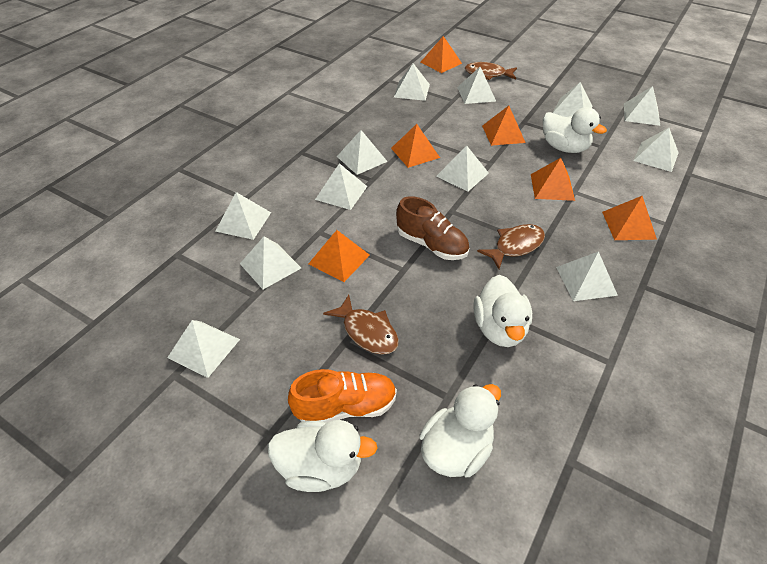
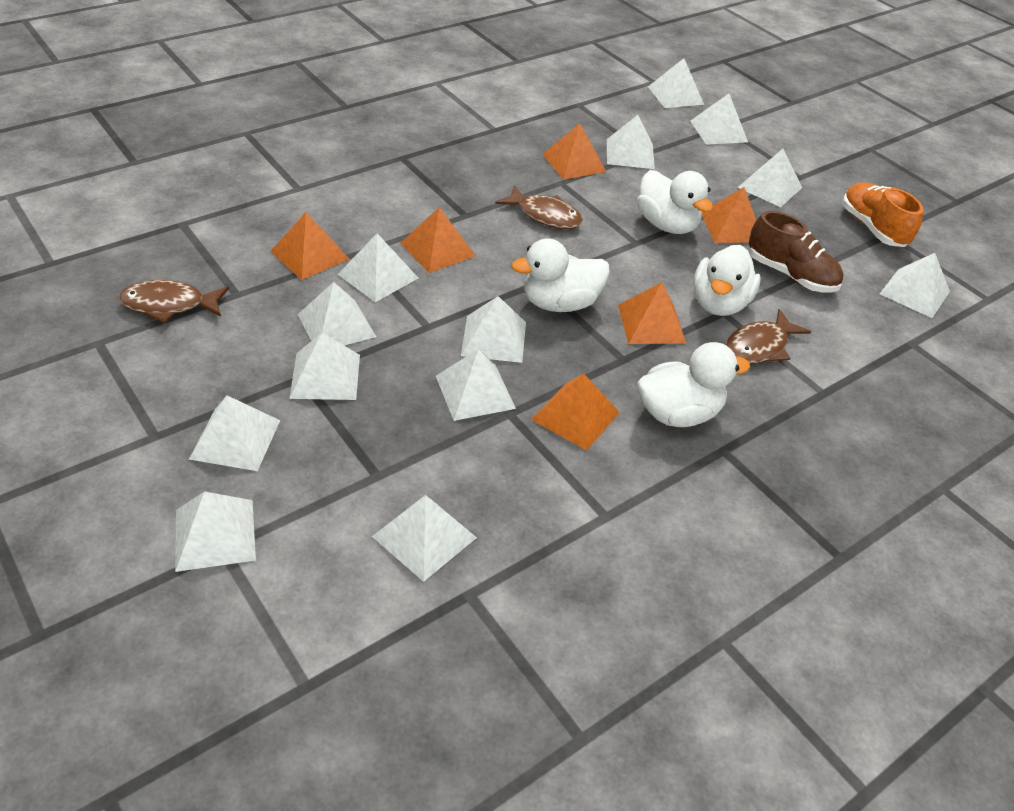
white pyramid: [167,320,240,378] [215,192,271,240] [240,236,301,289] [315,163,367,210] [337,130,388,175] [394,63,430,101] [436,145,489,192] [457,67,496,104] [552,82,593,117] [556,251,618,301] [624,86,660,126] [633,128,679,172] = 12 -> [175,491,256,572] [189,395,280,471] [289,333,360,400] [298,282,376,346] [338,233,418,302] [372,495,477,582] [436,349,516,421] [461,296,526,363] [607,115,655,169] [648,58,704,108] [690,94,748,145] [737,149,802,207] [880,253,950,318] = 13

